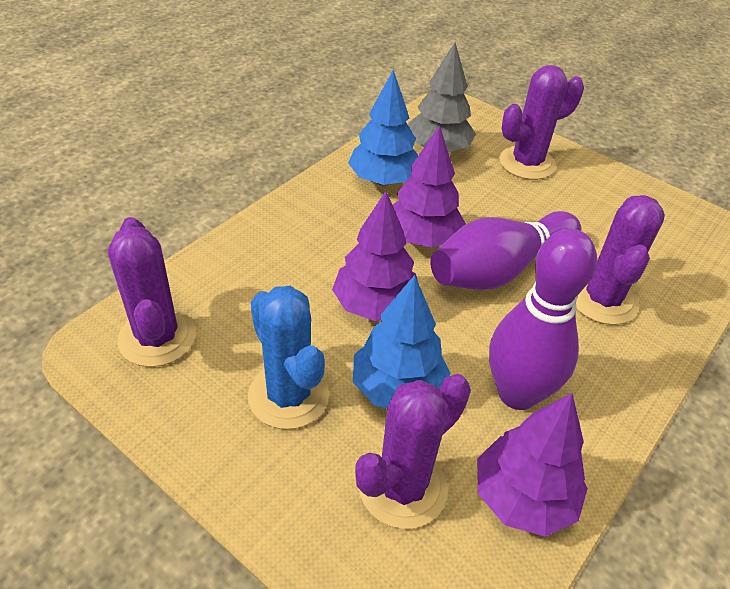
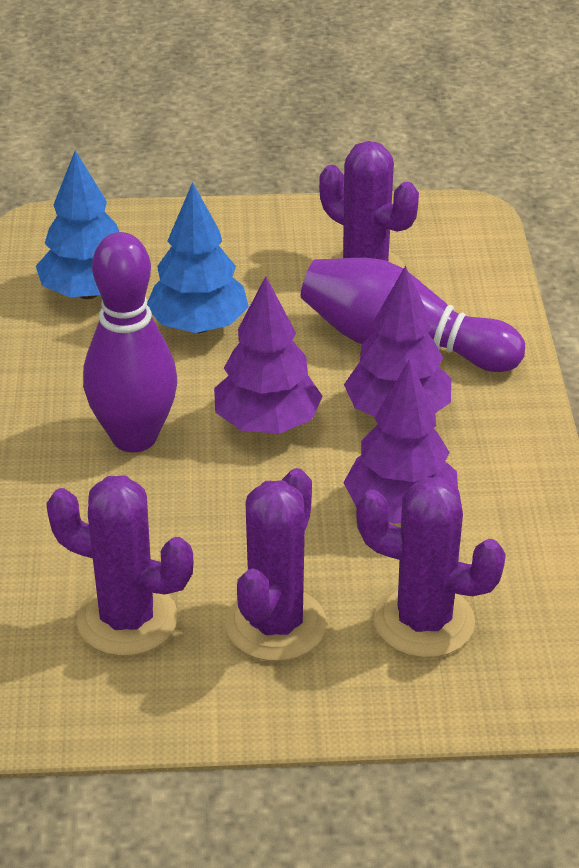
blue cactus: [248,286,329,429] = 1 -> none = 0
grey tree: [408,42,476,152] = 1 -> none = 0

